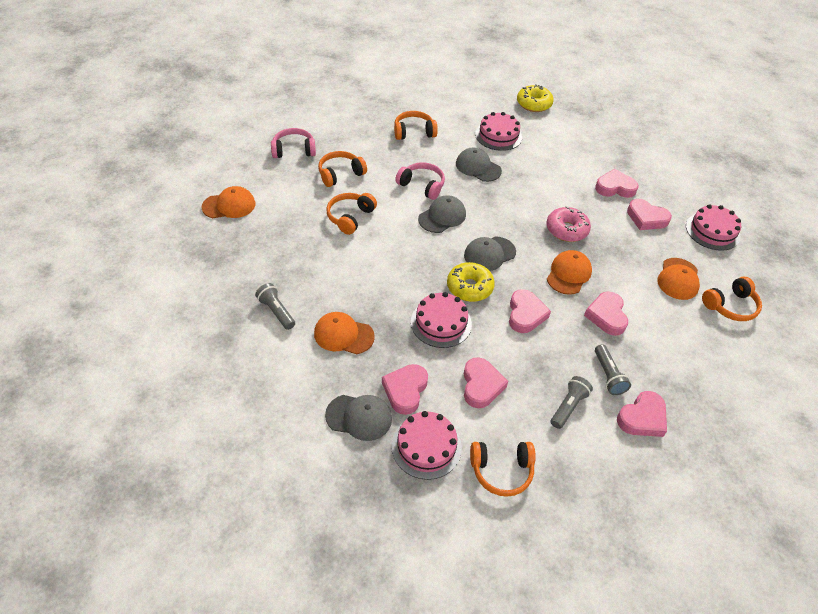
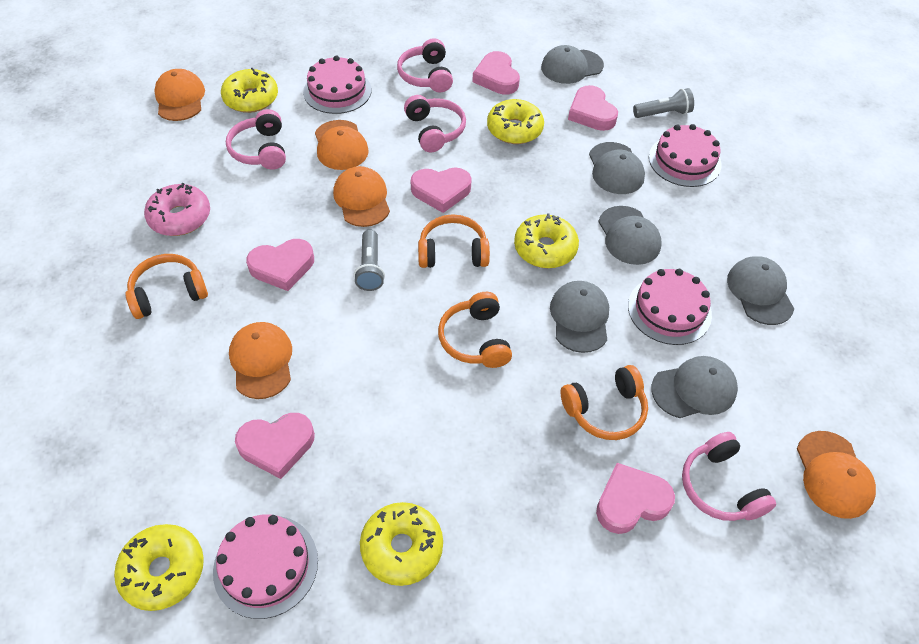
grey cap: [325,395,392,441] [418,195,466,233] [456,148,502,182] [464,236,516,271] = 4 -> [541,45,604,84] [550,281,609,353] [589,142,645,194] [598,206,662,265] [651,356,738,418] [727,256,794,325] = 6
grey flashlight: [255,283,295,330] [551,376,593,429] [595,344,631,395] = 3 -> [354,230,385,291] [633,88,694,118] = 2
orange cap: [201,186,256,218] [314,312,375,354] [547,250,592,295] [657,258,700,300] = 4 -> [154,69,205,121] [229,322,292,399] [315,120,369,170] [333,166,390,227] [797,431,876,519] = 5
orange headphones: [318,151,367,187] [326,193,377,235] [394,111,438,140] [470,442,536,497] [702,277,762,321] = 5 -> [126,254,208,319] [418,214,490,268] [438,292,512,368] [560,365,648,440] = 4
pink headphones: [271,128,316,158] [395,162,445,200] = 2 -> [226,109,286,170] [397,38,453,92] [404,95,466,153] [682,432,776,521] = 4
pink heart: [382,364,428,415] [464,357,508,408] [509,289,551,333] [584,291,628,336] [595,169,639,198] [617,391,667,437] [627,199,672,230] = 7 -> [235,413,315,479] [246,239,314,291] [411,168,472,213] [472,51,520,95] [568,85,618,131] [596,463,675,534] = 6
yellow donut: [447,262,495,302] [517,84,554,112] = 2 -> [114,524,204,611] [221,68,278,113] [360,502,443,586] [487,99,544,144] [514,213,579,268] = 5

